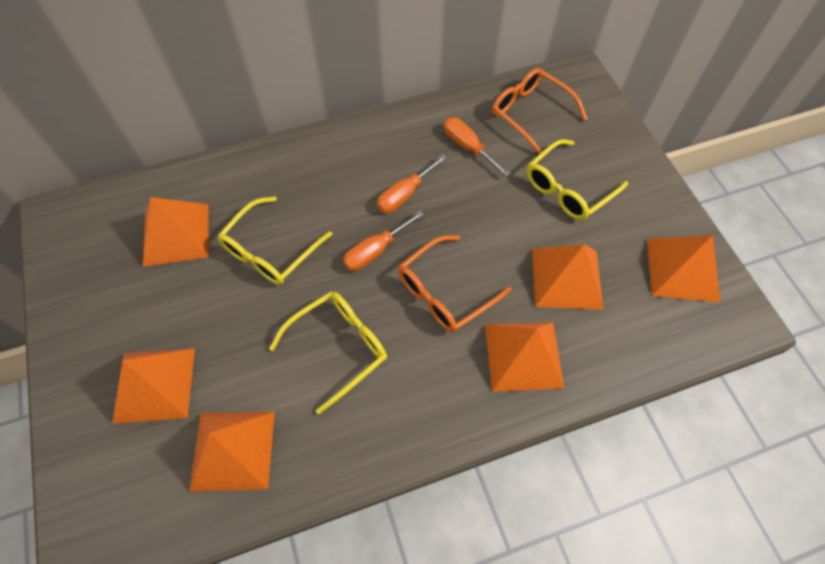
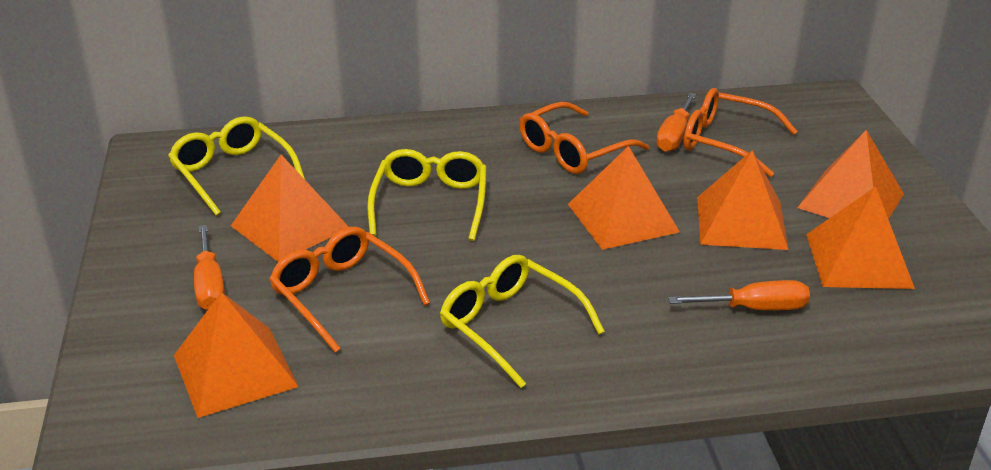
orange glasses: [398,235,512,332] [492,68,588,154] = 2 -> [269,227,430,353] [519,102,649,174] [683,88,798,177] = 3

